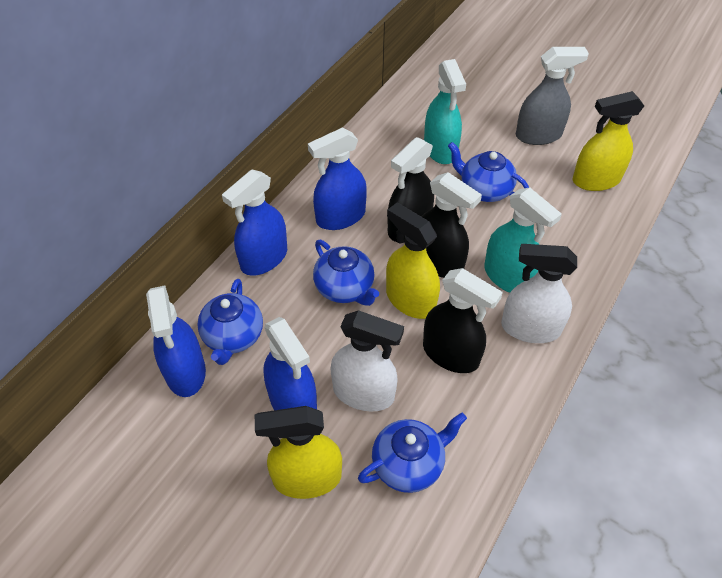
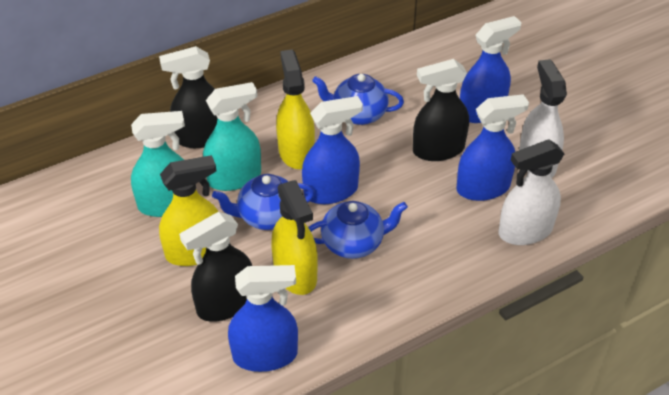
blue teapot: [197,279,263,365] [313,240,379,306] [358,413,467,493] [448,142,529,202] = 4 -> [212,174,315,230] [308,201,408,259] [312,74,404,125] = 3
grey spray bottle: [516,47,589,145] = 1 -> none = 0

